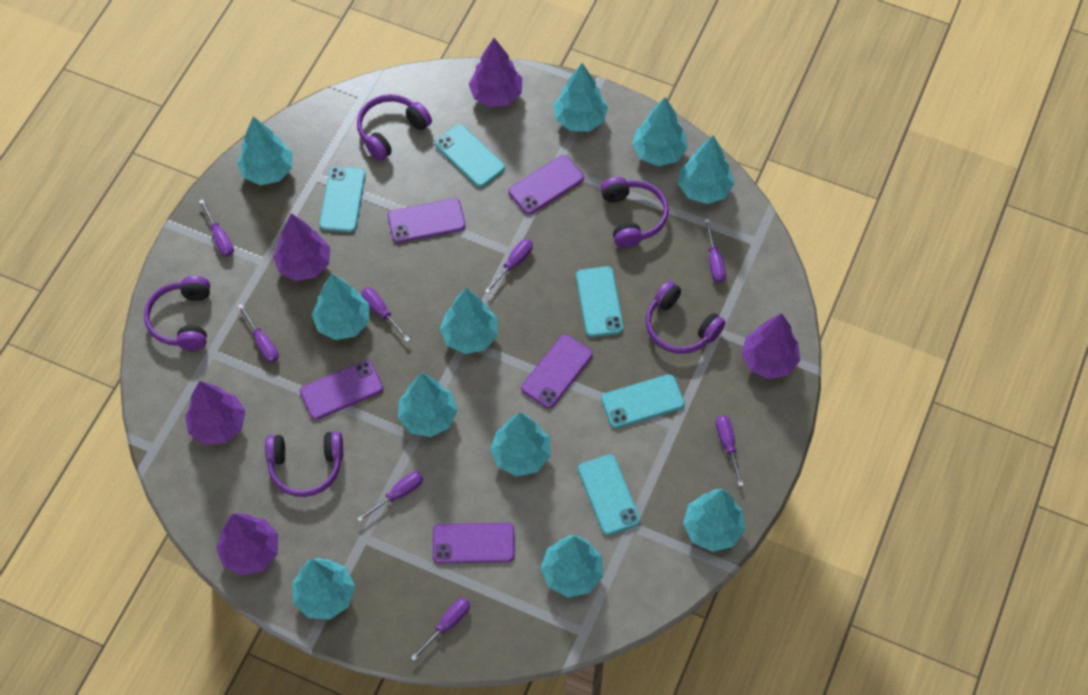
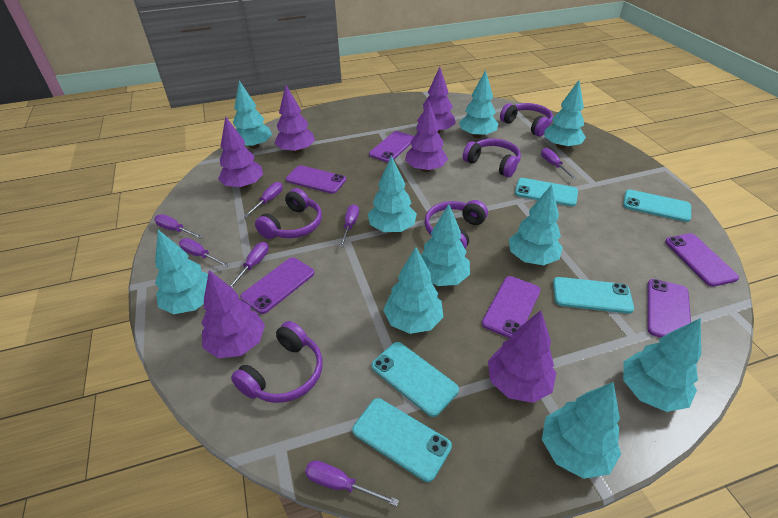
purple phone: [300,360,383,420] [388,198,465,243] [433,523,515,564] [509,155,584,215] [521,335,593,408] = 5 -> [240,258,314,314] [286,165,346,194] [369,131,414,162] [482,276,541,339] [648,279,691,338] [665,233,739,287] = 6
purple screwdriver: [199,199,234,257] [238,304,279,363] [357,471,423,522] [361,287,410,342] [411,598,470,661] [485,239,533,294] [705,219,726,283] [716,415,744,486] = 8 -> [154,214,203,239] [179,238,229,267] [229,242,269,288] [244,182,283,218] [305,460,399,506] [339,204,359,247] [541,148,576,179] = 7
purple tree: [185,381,245,445] [216,513,278,576] [273,213,330,281] [469,38,522,107] [741,313,800,379] = 5 -> [202,270,265,358] [218,116,263,189] [274,85,315,154] [405,101,448,172] [417,67,456,134] [488,310,556,403] = 6
turquoise tree: [237,116,292,185] [292,558,355,619] [312,274,369,340] [398,372,458,437] [440,288,498,354] [490,412,551,477] [541,535,603,598] [553,63,608,132] [632,97,688,166] [678,136,734,204] [683,489,745,552] = 11 -> [155,230,208,314] [233,81,272,149] [368,156,417,232] [383,247,443,334] [421,204,470,286] [459,70,498,138] [509,184,563,265] [542,382,621,479] [544,80,586,149] [623,318,701,412] = 10

